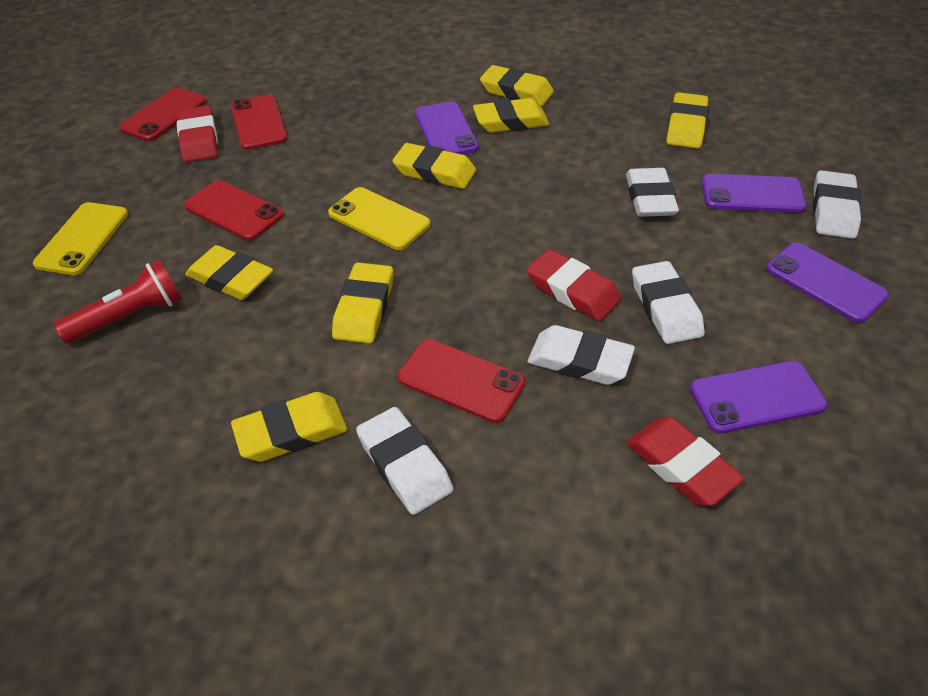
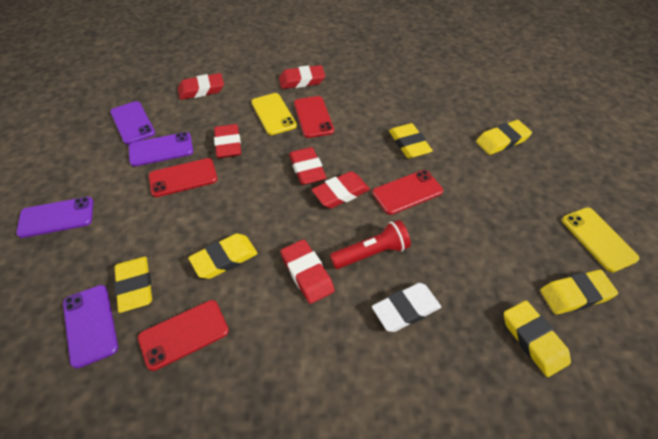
red eraser: [177,105,218,162] [527,249,621,321] [626,417,745,506] = 3 -> [178,73,224,100] [214,124,241,158] [279,65,325,89] [280,239,335,304] [289,147,327,185] [311,171,370,208] = 6
white eraser: [356,407,453,515] [528,325,635,385] [626,168,679,217] [632,261,705,344] [813,170,861,239] = 5 -> [372,283,441,332] = 1
yellow eraser: [185,245,273,300] [231,392,347,462] [332,262,393,344] [393,143,476,189] [473,98,549,133] [480,65,554,106] [666,92,709,149] = 7 -> [114,257,152,313] [188,233,258,279] [389,123,433,158] [476,120,532,155] [504,301,571,377] [540,270,618,315] = 6

